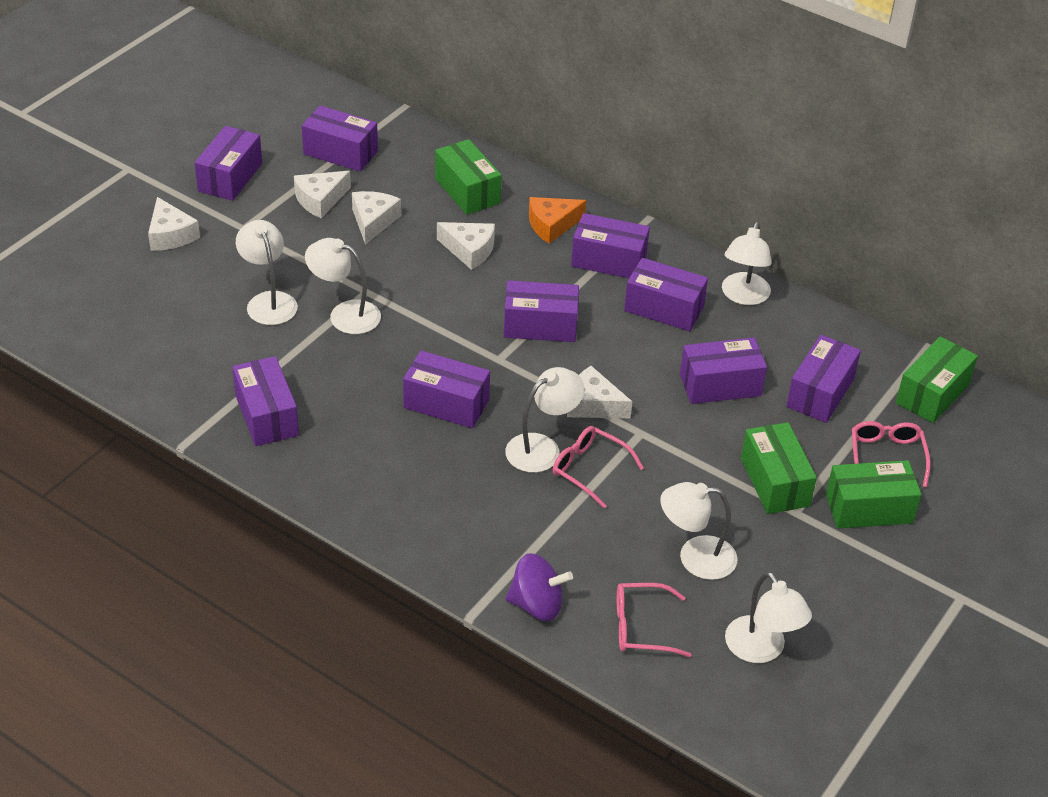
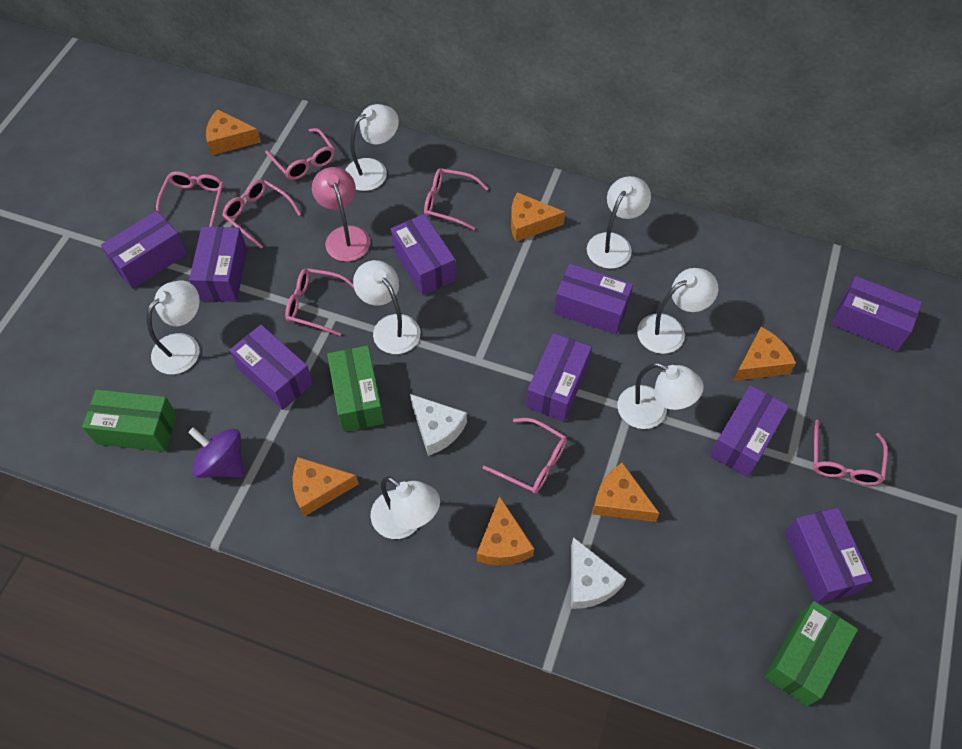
green box: [435,139,502,215] [741,422,817,514] [826,460,922,529] [896,336,978,423] = 4 -> [82,389,177,452] [327,345,384,432] [765,601,858,707] = 3
orange cheese: [529,197,586,244] = 1 -> [206,109,261,155] [292,457,359,517] [477,496,534,565] [511,192,565,242] [593,462,660,522] [733,327,796,381] = 6
pink glasses: [553,426,644,508] [617,583,691,657] [852,421,931,487] = 3 -> [156,171,224,227] [222,179,301,248] [265,128,335,180] [285,268,354,336] [424,168,489,230] [483,418,567,494] [813,420,888,485] = 7
pink lamp: none = 0 -> [312,167,370,262] = 1
white cheese: [148,197,200,251] [294,171,351,218] [352,191,401,245] [437,222,495,270] [567,366,632,418] = 5 -> [410,394,467,456] [571,537,626,609] = 2
white lamp: [236,220,298,325] [305,238,381,334] [505,367,584,473] [660,482,737,580] [722,222,772,305] [725,572,812,663] = 6 -> [147,281,200,374] [345,104,399,191] [353,260,420,354] [370,477,440,539] [587,176,651,269] [617,363,704,429] [637,268,718,354] = 7

